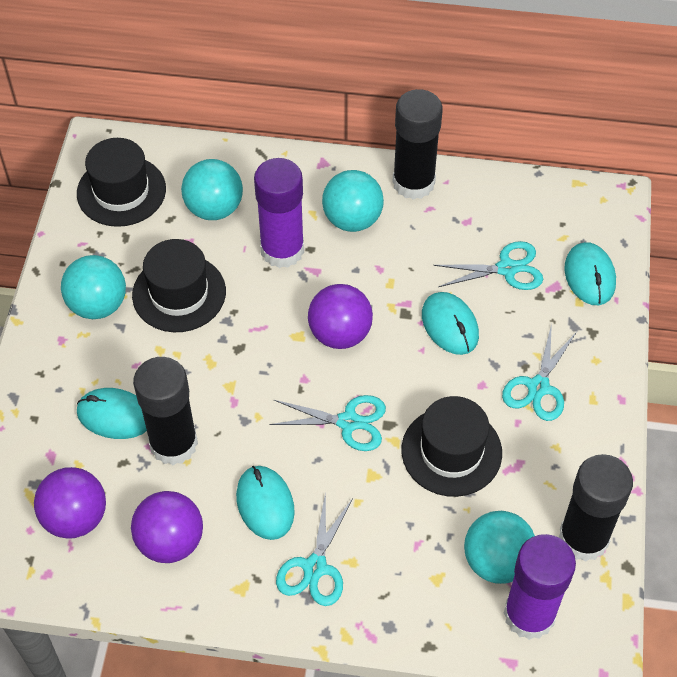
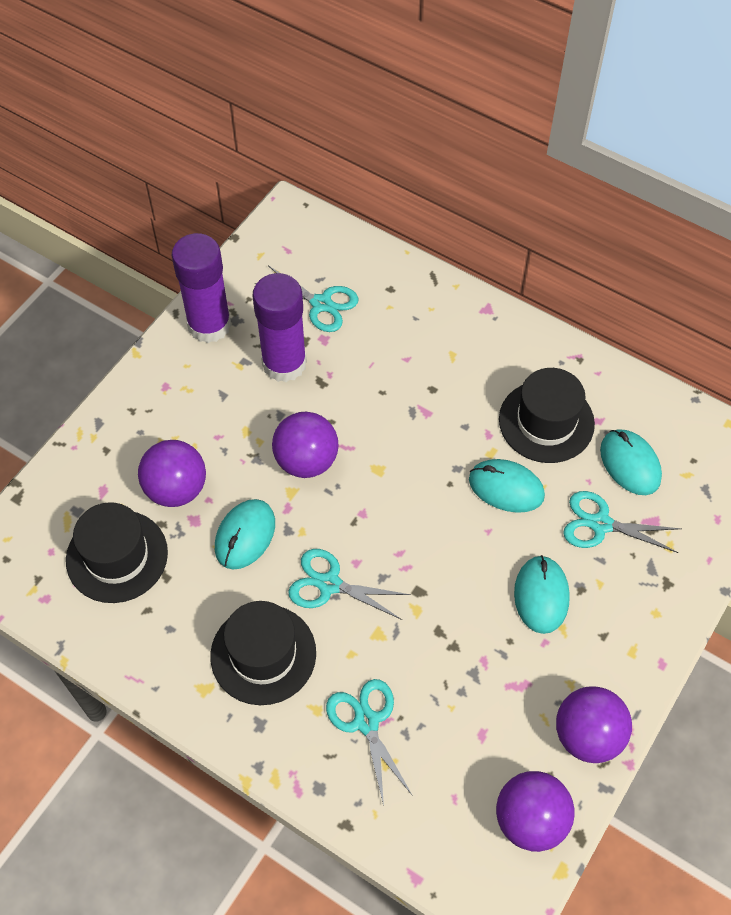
black glue stick: [133,357,198,465] [392,89,443,200] [559,454,633,562] = 3 -> none = 0
purple ball: [34,467,106,539] [131,491,203,563] [308,284,373,349] = 3 -> [138,440,206,507] [272,412,339,478] [496,771,575,852] [556,686,632,763] = 4
turquoise ball: [61,255,126,319] [181,159,243,220] [322,170,384,232] [464,511,535,584] = 4 -> none = 0

